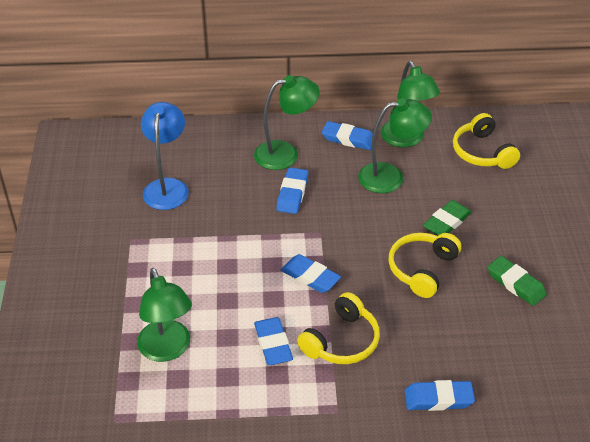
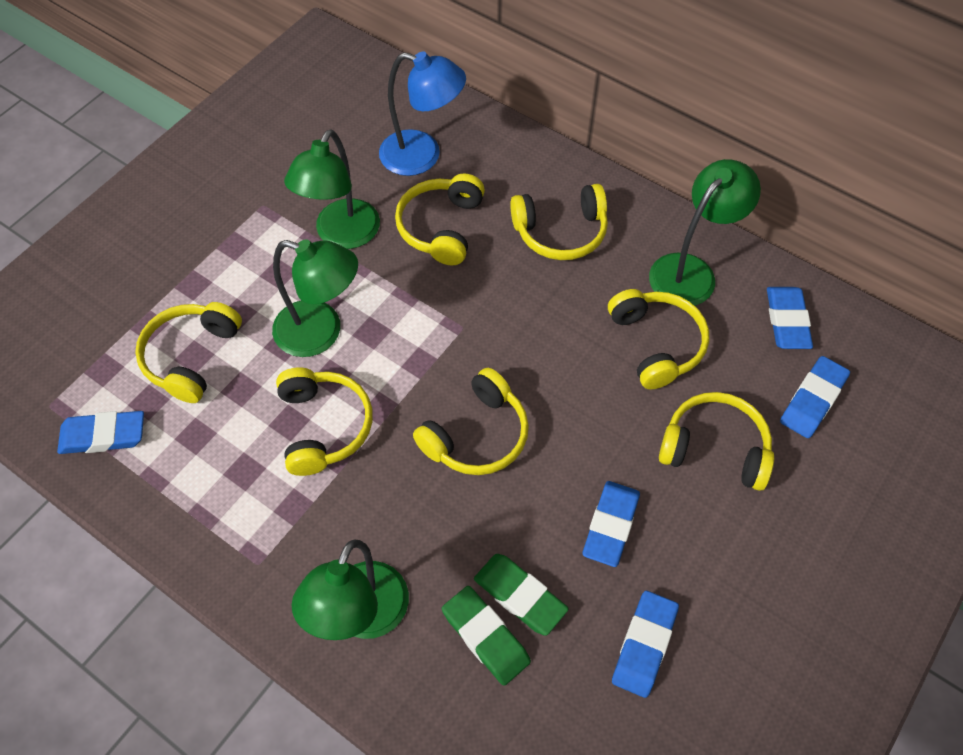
yellow headphones: [297,292,380,364] [389,233,461,298] [453,113,520,169] = 3 -> [135,302,242,403] [276,367,373,476] [395,173,485,265] [413,368,529,475] [510,184,608,260] [608,289,709,390] [659,392,774,491] = 7

